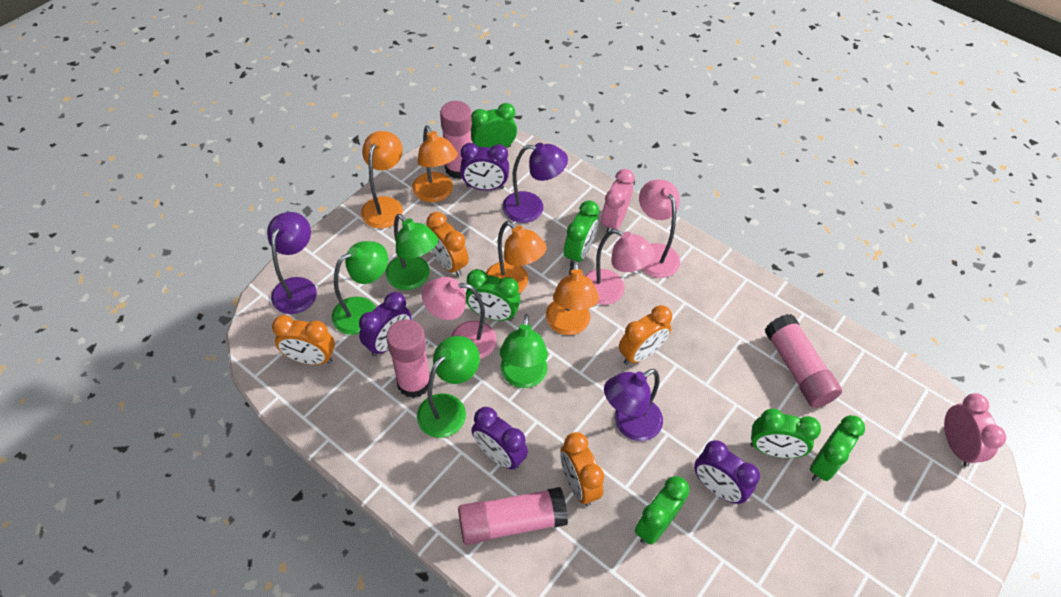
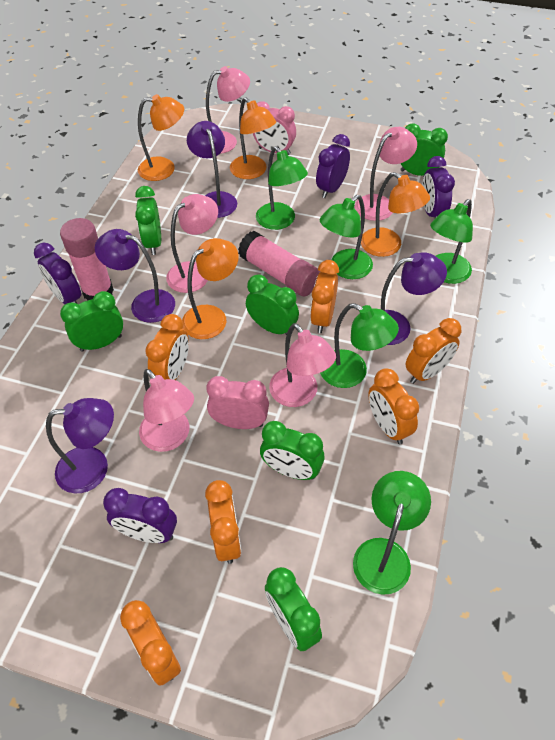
green lamp: [332,241,388,335] [386,214,438,290] [417,336,480,438] [500,314,548,388] = 4 -> [256,146,308,230] [320,195,373,279] [320,303,399,388] [353,471,431,595] [430,199,473,284] = 5
orange clock: [272,315,335,365] [426,212,469,276] [560,432,604,506] [619,305,672,365] = 4 -> [120,600,181,686] [145,314,189,380] [205,480,241,564] [310,260,339,333] [368,368,419,444] [406,318,461,384] = 6
pink glue stick: [386,319,430,398] [440,101,472,179] [458,487,568,545] [765,314,842,408] = 4 -> [60,218,114,301] [238,231,320,297] = 2
pink lamp: [422,277,497,359] [585,229,655,305] [639,179,680,278] = 3 -> [139,369,194,452] [166,194,218,293] [206,66,250,154] [269,323,336,407] [355,127,417,221] = 5
purple lamp: [267,212,317,314] [502,143,568,223] [604,369,663,441] = 3 -> [46,398,114,493] [95,229,175,323] [187,121,237,218] [381,252,447,345] = 4

